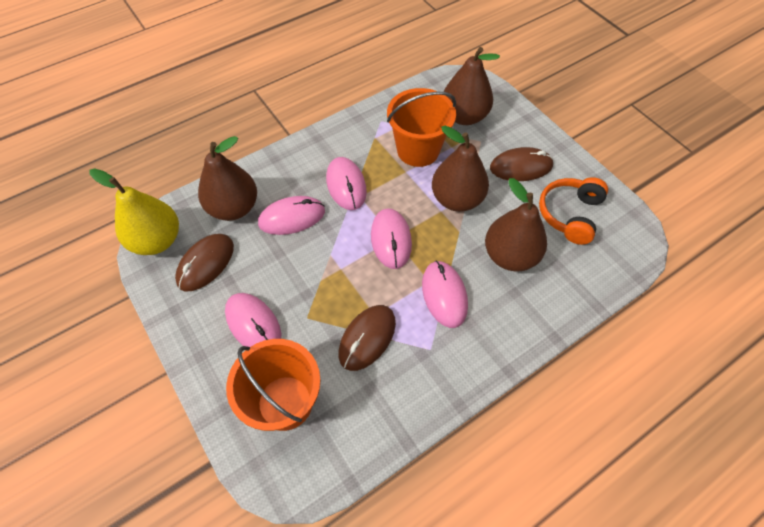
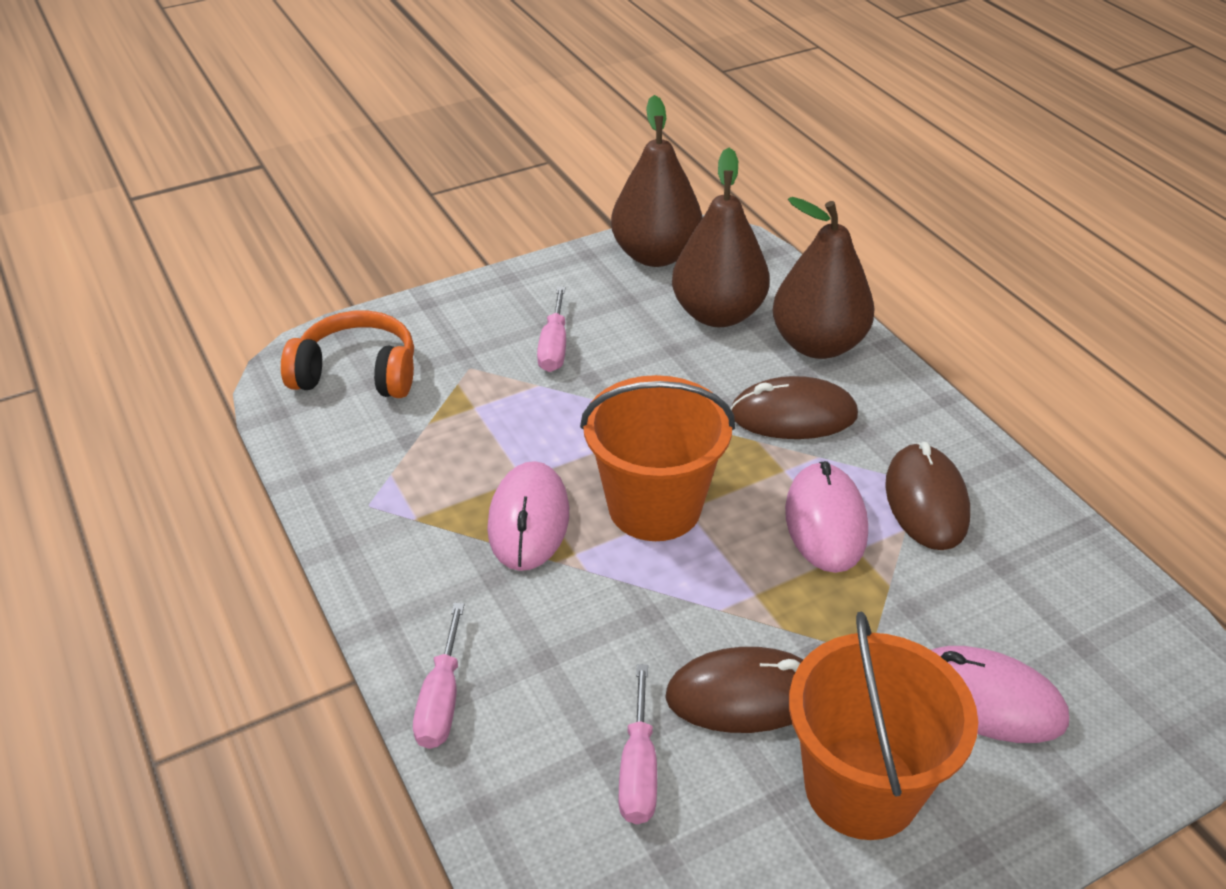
brown pear: [198,136,257,221] [432,126,489,212] [444,47,500,125] [485,178,547,271] = 4 -> [611,95,703,267] [672,148,770,327] [772,197,875,359] = 3
pink mouse: [225,293,281,347] [258,196,325,235] [326,157,367,210] [371,208,412,269] [422,261,468,328] = 5 -> [487,461,569,571] [785,461,868,573] [931,646,1069,743] = 3
pink screwdriver: none = 0 -> [413,603,465,749] [537,287,566,372] [619,664,657,824] = 3
yellow pear: [89,169,179,255] = 1 -> none = 0

